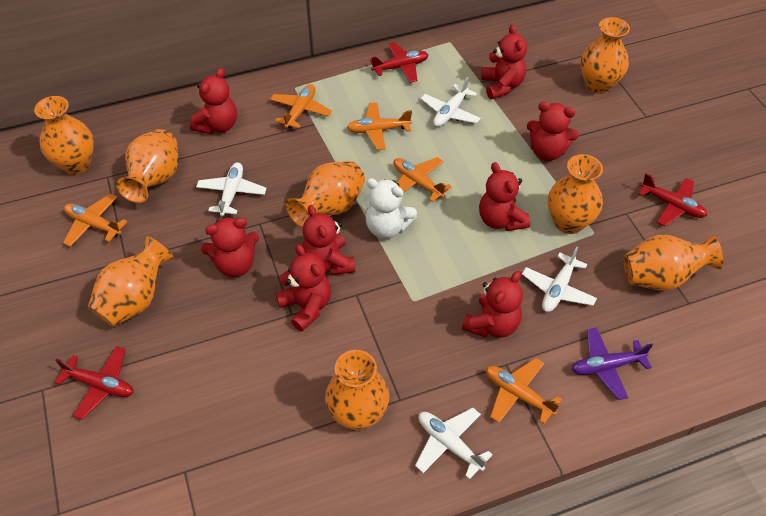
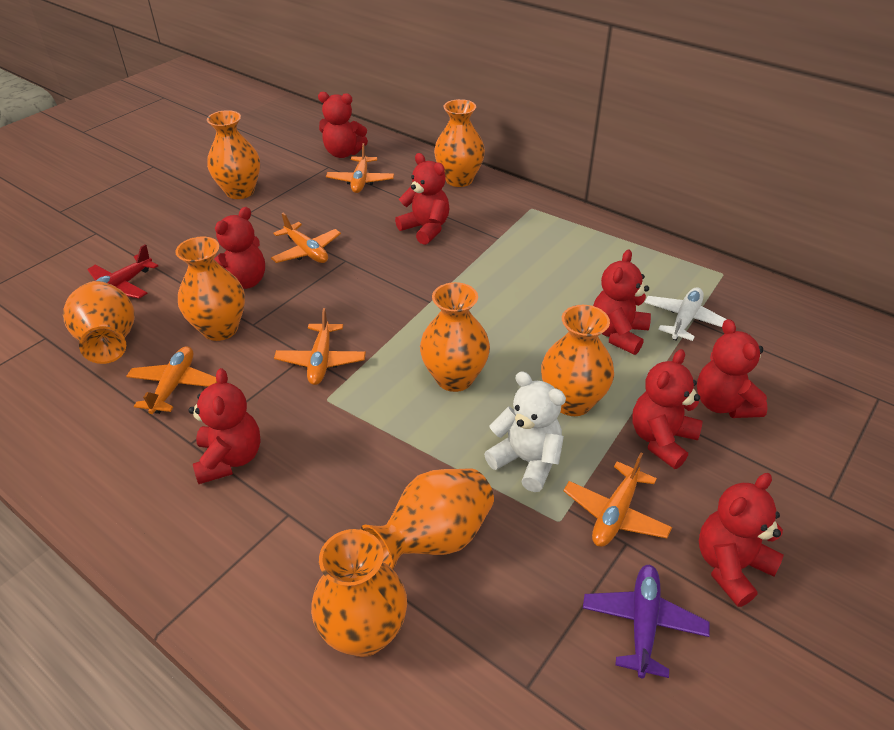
red plane: [55,346,134,420] [370,42,429,83] [638,174,707,226] = 3 -> [87,244,158,299] = 1
white plane: [196,162,267,216] [415,408,493,479] [421,77,481,127] [522,247,597,312] = 4 -> [644,287,727,341] = 1

